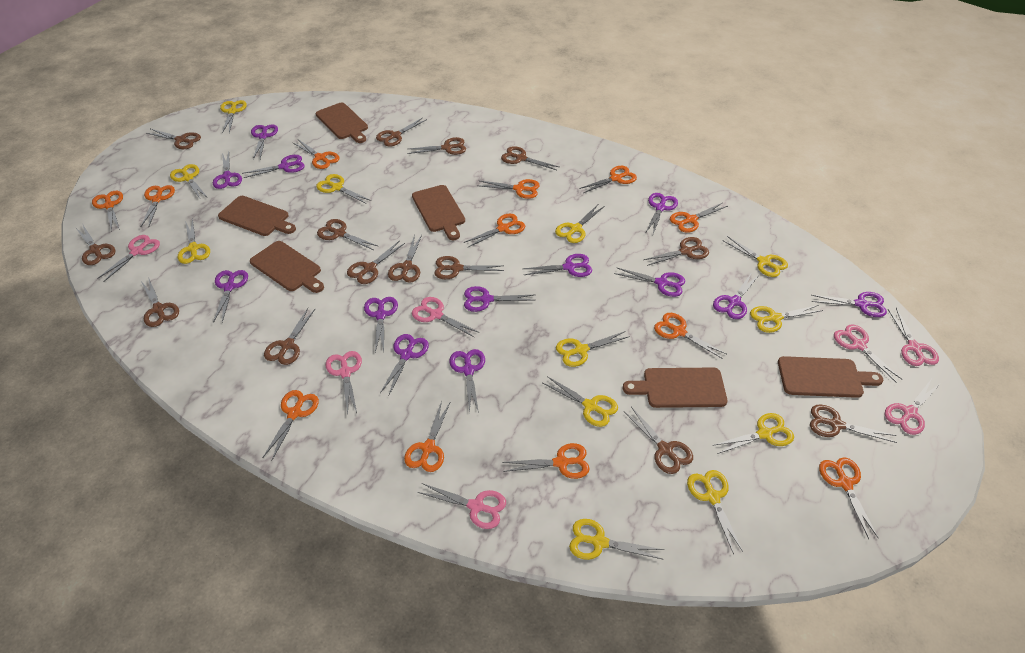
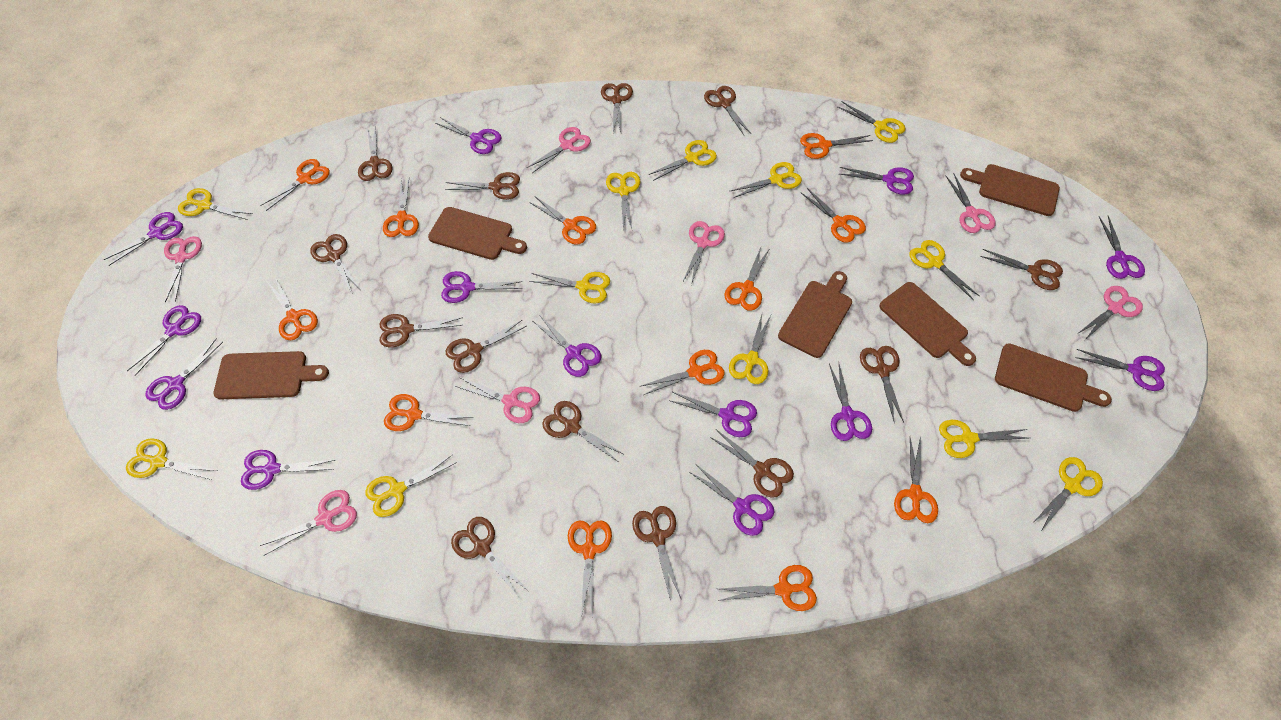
brown scissors: [76,225,115,265] [141,277,179,327] [147,129,201,149] [264,308,315,365] [317,219,378,250] [347,240,405,284] [376,118,427,146] [388,235,422,283] [407,137,466,155] [434,256,504,279] [501,146,559,170] [624,407,693,474] [643,237,709,266] [810,404,897,443] = 14 -> [310,234,360,293] [358,126,393,181] [380,314,463,347] [445,172,520,200] [445,320,527,373] [451,517,528,599] [542,401,625,461] [601,83,633,133] [632,506,682,601] [704,86,751,135] [710,429,794,498] [860,346,904,423] [980,249,1063,290] = 13

